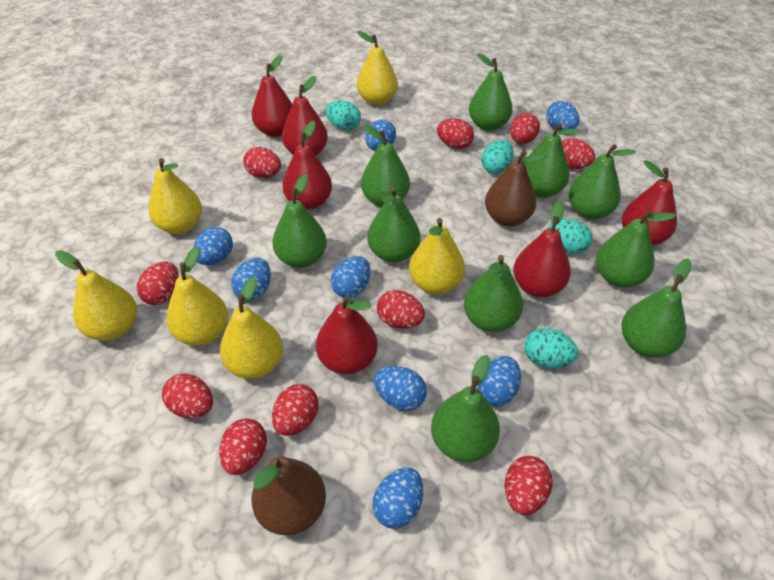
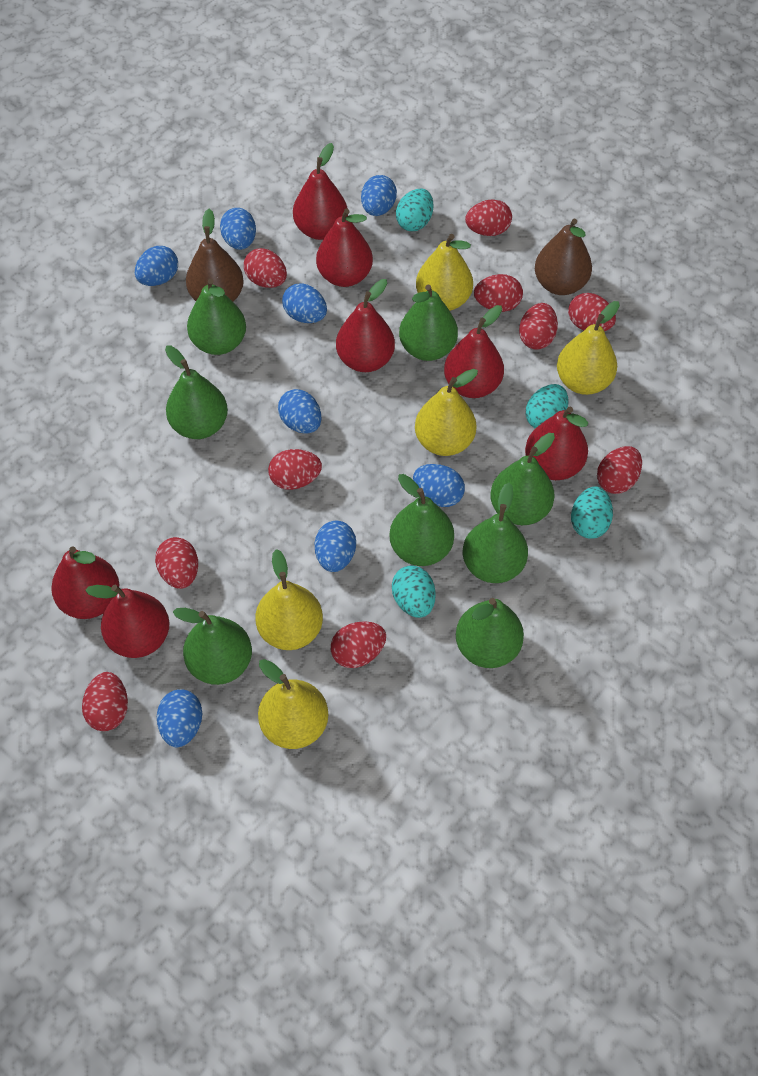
green pear: [272,174,327,268] [361,124,410,207] [367,187,420,263] [431,355,500,462] [464,255,523,332] [469,53,513,131] [524,123,580,198] [568,144,636,220] [596,209,676,288] [621,258,691,358] = 10 -> [165,345,228,439] [173,608,252,685] [187,279,246,355] [389,474,454,566] [399,285,458,361] [456,598,524,668] [463,483,528,583] [490,433,555,525] = 8
red pear: [252,55,293,137] [282,76,328,156] [282,120,332,210] [316,295,378,374] [513,201,571,297] [622,160,677,246] = 6 -> [51,547,119,619] [85,585,169,658] [293,143,348,240] [316,209,373,287] [336,279,395,372] [444,305,504,398] [525,407,588,480] = 7
yellow pear: [55,250,137,341] [148,158,202,234] [166,246,228,346] [220,276,283,379] [357,31,398,106] [409,218,465,294] = 6 -> [256,549,323,650] [258,659,328,749] [415,369,478,456] [416,234,473,311] [557,301,620,395] = 5

